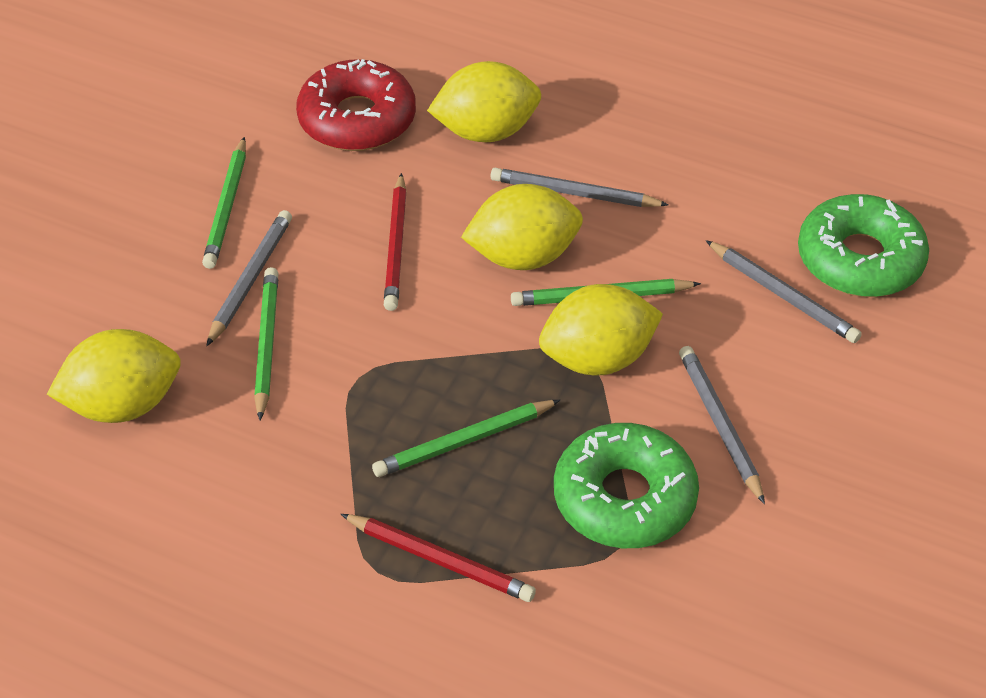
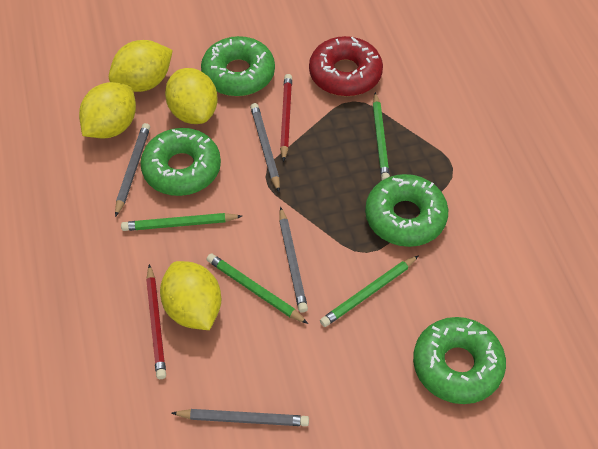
green donut: [554,423,699,548] [798,194,929,297] = 2 -> [140,128,221,196] [201,36,275,97] [365,174,448,247] [413,317,506,404] = 4

